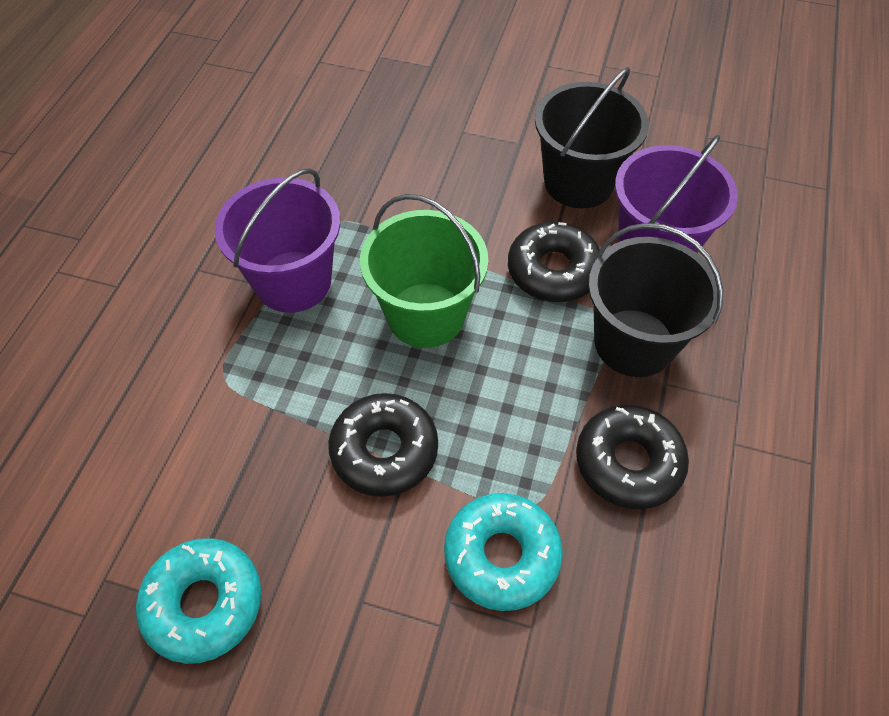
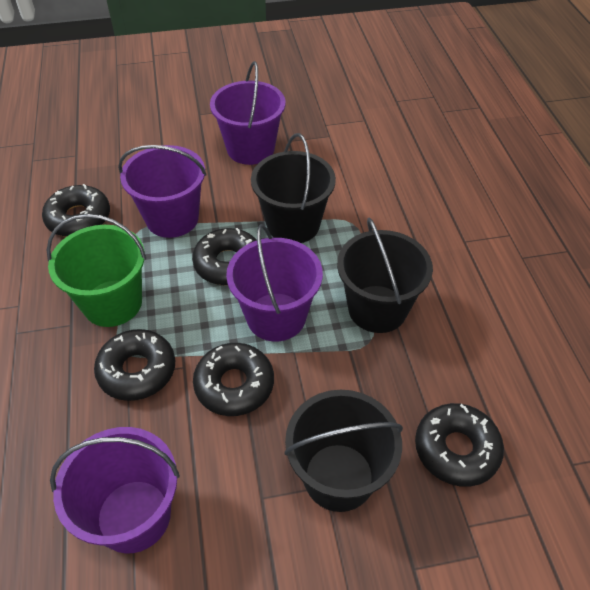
black bucket: [535,67,649,208] [588,223,723,377] = 2 -> [251,133,336,243] [284,390,403,512] [337,217,433,333] = 3
black donut: [328,393,438,497] [508,222,600,302] [576,405,689,509] = 3 -> [42,184,110,237] [94,329,175,401] [192,228,257,285] [193,343,274,416] [415,403,504,487] = 5
purple bucket: [215,168,340,313] [615,135,738,253] = 2 -> [50,427,180,553] [118,145,207,238] [210,61,285,165] [226,224,323,341] = 4
turquoise donut: [136,538,262,664] [444,493,563,611] = 2 -> none = 0

